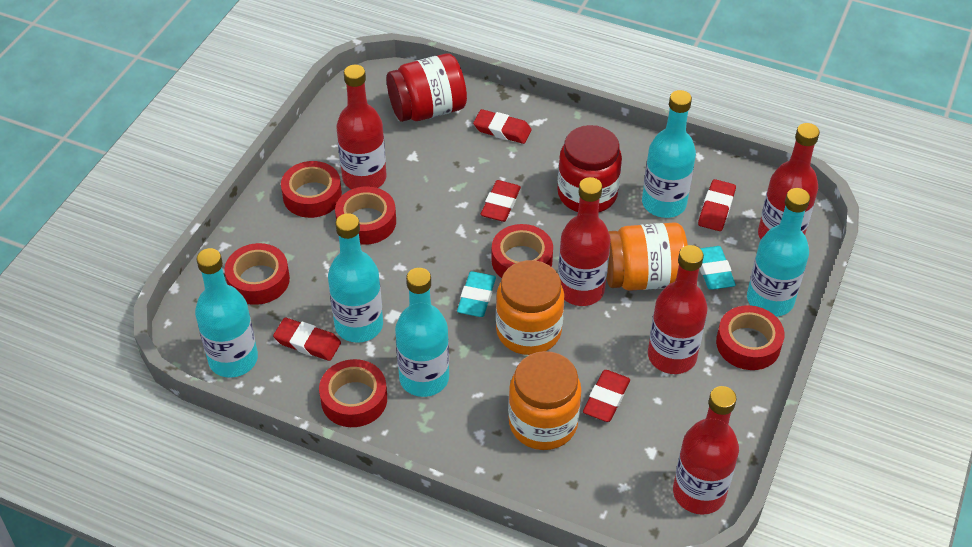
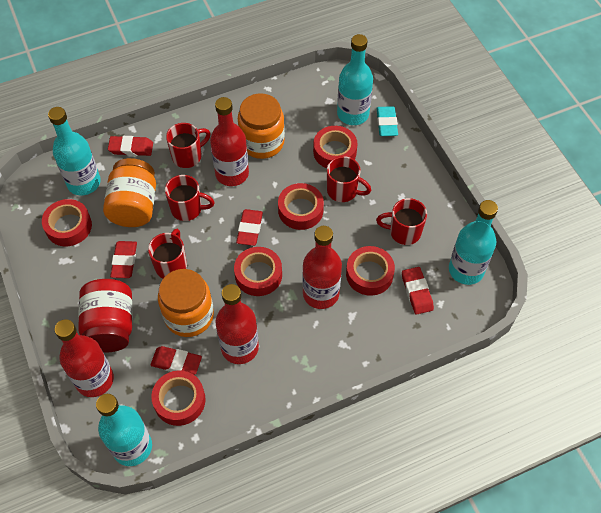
red bottle: [337,65,387,189] [558,177,611,306] [648,245,708,374] [673,386,739,515] [758,123,820,239] = 5 -> [55,319,114,397] [210,97,249,186] [215,284,259,364] [302,226,342,309] = 4
red jar: [387,54,467,122] [557,125,622,213] = 2 -> [78,279,132,353] = 1
red mug: none = 0 -> [148,229,187,279] [165,175,215,221] [166,123,211,168] [327,156,371,202] [376,198,427,245] = 5
turquoise bottle: [195,248,258,378] [328,213,383,343] [395,268,449,397] [642,90,696,218] [747,188,810,316] = 5 -> [48,107,101,195] [96,394,152,466] [337,34,373,125] [449,200,498,285] = 4
turquoise eraser: [457,271,496,317] [699,246,736,290] = 2 -> [376,106,398,136] = 1

